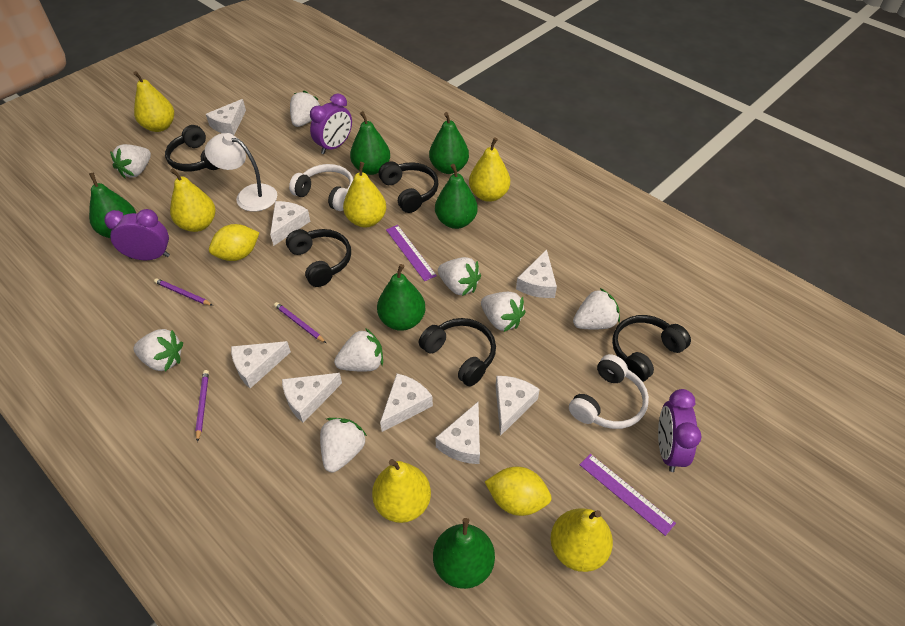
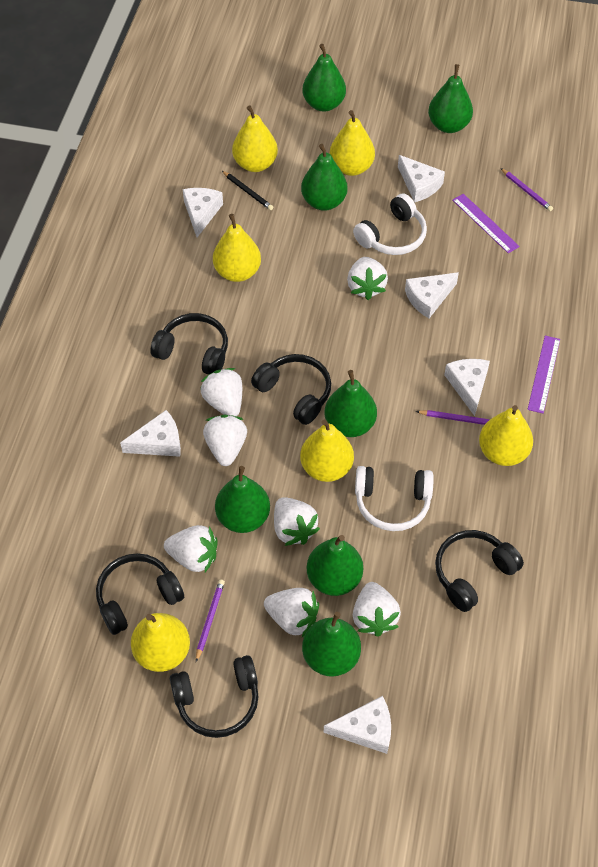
black pencil: none = 0 -> [222,171,273,210] = 1
green pear: [89,173,136,238] [350,111,390,175] [377,264,426,331] [429,112,469,174] [433,518,495,589] [435,164,478,229] = 6 -> [215,466,270,533] [301,144,348,211] [302,44,346,112] [302,612,361,677] [307,535,363,596] [325,370,377,437] [428,64,473,133] = 7
purple clock: [104,209,170,260] [310,93,352,154] [658,389,702,472] = 3 -> none = 0
white cheese: [206,99,246,135] [231,341,291,388] [270,201,310,246] [282,373,342,423] [380,373,433,432] [435,402,480,464] [496,376,540,436] [516,249,557,298] = 8 -> [120,410,181,457] [183,188,223,237] [324,696,391,754] [398,155,445,202] [405,272,459,318] [444,359,490,416] = 6
white lamp: [205,133,277,212] = 1 -> none = 0
white strawberry: [110,144,151,178] [133,329,183,371] [290,91,320,127] [320,418,367,473] [334,328,383,372] [438,257,481,296] [481,292,526,332] [573,288,620,330] = 8 -> [164,525,218,572] [200,368,242,416] [203,415,247,466] [264,588,319,637] [274,497,320,546] [347,257,388,300] [353,582,401,637] = 7
yellow lemon: [209,224,259,261] [485,467,552,516] = 2 -> none = 0

